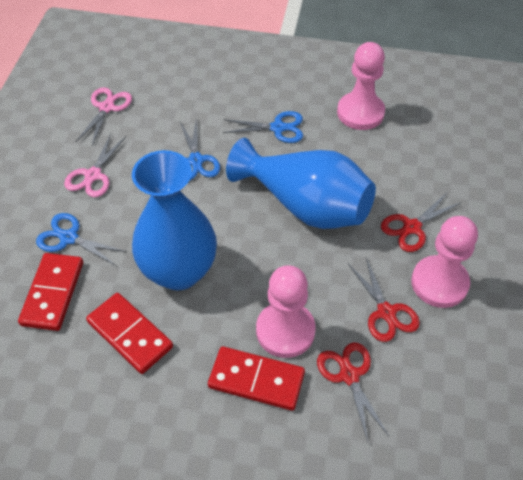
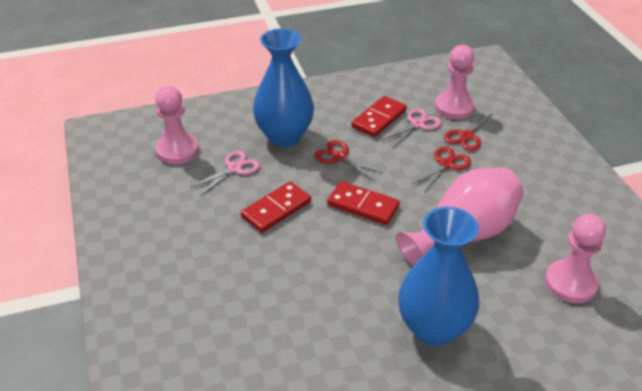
blue scissors: [36,213,127,266] [180,118,220,181] [223,111,303,143] = 3 -> none = 0
pink vase: none = 0 -> [396,168,524,266] = 1

